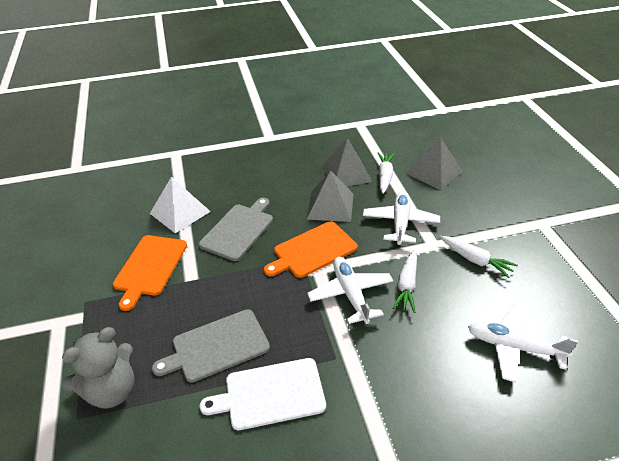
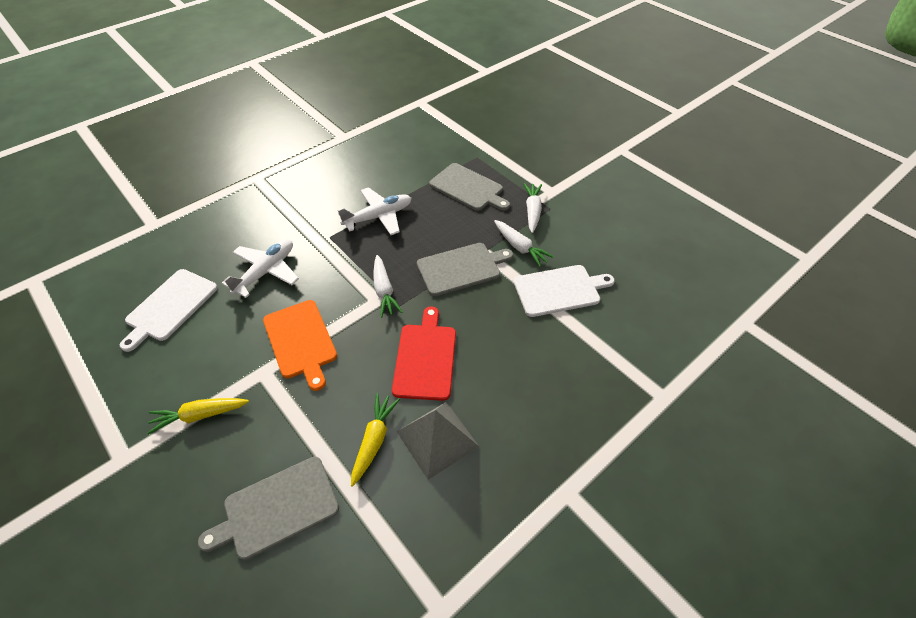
grey cutting board: [152,309,270,383] [199,198,273,261] = 2 -> [198,457,339,560] [417,243,513,296] [429,163,510,211] = 3
grey pyramid: [307,170,354,222] [322,138,372,186] [406,137,463,190] = 3 -> [396,402,479,480] = 1
grey teddy bear: [62,327,134,408] = 1 -> none = 0
orange cutting board: [113,235,187,311] [264,221,358,278] = 2 -> [263,300,337,391] = 1
red cutting board: none = 0 -> [392,306,456,401] = 1
white cutting board: [200,358,326,430] = 1 -> [120,269,218,352] [514,265,615,317] = 2
white plane: [307,257,393,324] [363,191,440,245] [468,304,578,383] = 3 -> [222,239,299,298] [338,187,411,235] = 2
white pyramid: [150,177,211,233] = 1 -> none = 0
yellow carrot: none = 0 -> [147,398,249,434] [351,393,400,487] = 2

